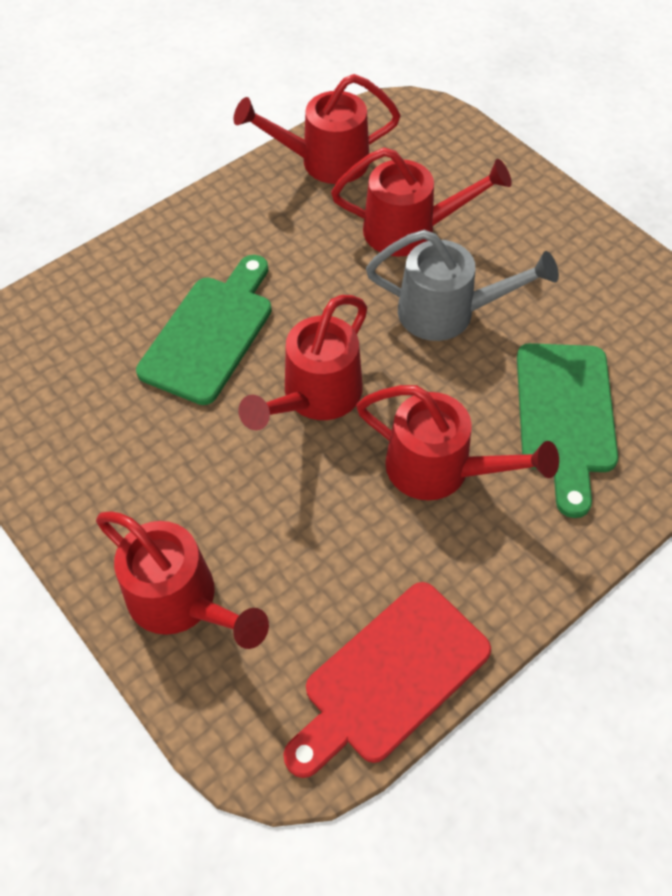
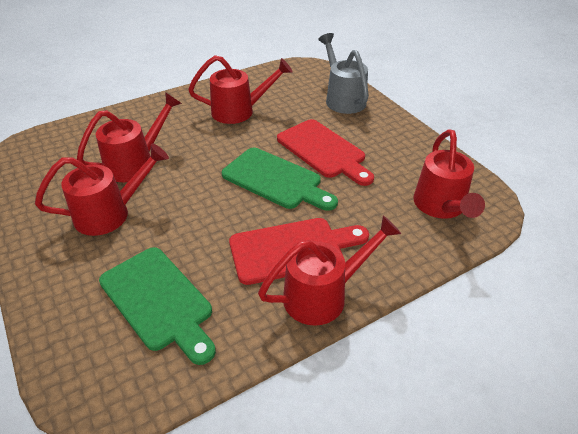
red cutting board: [283,582,491,778] = 1 -> [229,218,369,285] [277,119,374,186] = 2

